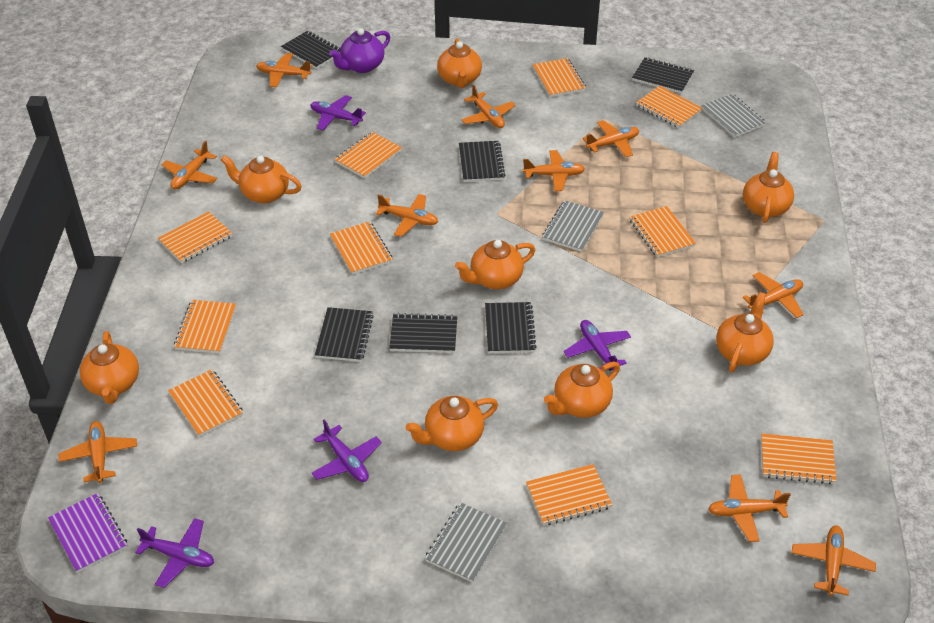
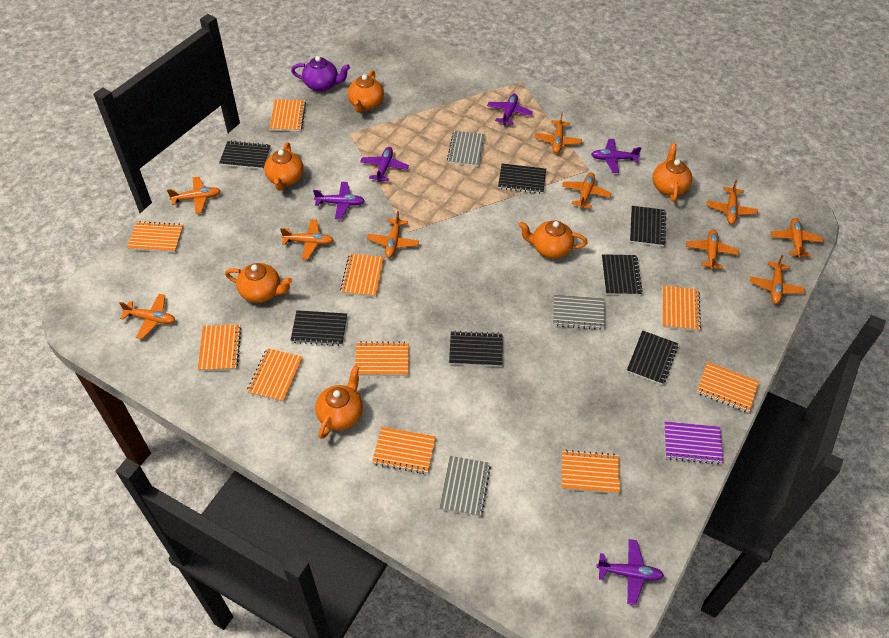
black notebook: [281,31,341,69] [315,307,374,362] [389,313,457,353] [459,141,505,182] [485,302,537,353] [632,57,694,94] = 6 -> [219,141,271,169] [290,310,347,346] [449,331,503,367] [498,164,546,194] [602,254,643,295] [627,330,678,385] [630,206,666,247] = 7
orange teapot: [79,331,139,404] [221,155,302,203] [405,396,498,451] [437,38,482,88] [455,240,535,289] [544,362,620,418] [716,292,774,372] [743,152,794,223] = 8 -> [225,263,292,303] [264,142,304,191] [315,366,363,439] [348,70,384,113] [518,220,588,259] [653,143,692,202] = 6
purple plane: [135,518,214,588] [310,95,366,131] [312,420,382,482] [564,320,631,371] = 4 -> [313,182,365,219] [360,147,409,182] [487,94,533,125] [591,139,641,173] [596,539,664,605] = 5

